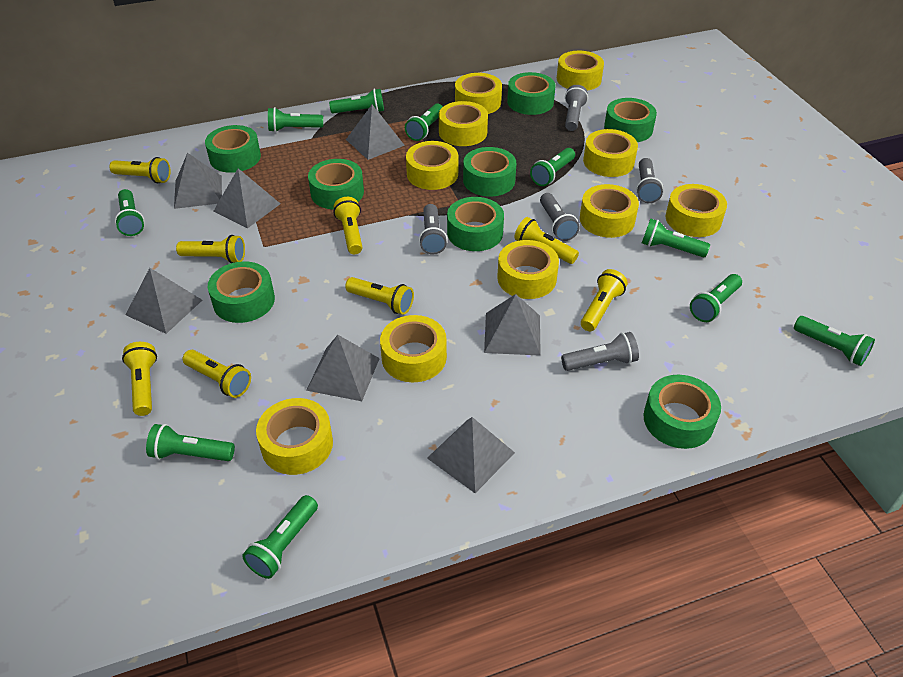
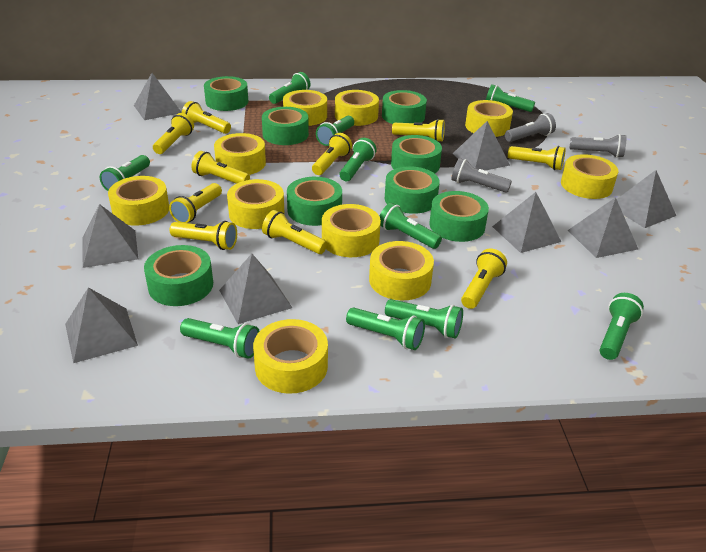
grey flashlight: [419,204,447,255] [540,193,580,241] [561,332,639,371] [565,85,588,131] [636,158,663,203] = 5 -> [451,158,512,193] [505,113,556,142] [569,134,627,158] = 3
grey pyramid: [125,268,202,334] [174,153,222,209] [214,168,280,228] [306,335,380,401] [346,104,405,160] [427,417,515,493] [484,294,541,356] = 7 -> [65,287,138,363] [82,204,138,268] [134,73,182,120] [219,254,292,324] [453,121,510,171] [492,192,561,253] [568,197,638,258] [617,170,676,228] = 8
yellow flashlight: [109,157,171,183] [122,342,157,416] [176,235,245,263] [183,350,251,398] [333,197,363,254] [345,277,414,315] [514,217,579,264] [581,269,628,331] = 8 -> [153,113,194,154] [169,183,222,223] [169,221,237,250] [182,101,231,134] [191,151,250,184] [262,210,327,254] [312,133,352,175] [392,119,445,141] [461,249,507,309] [508,146,565,170] = 10

